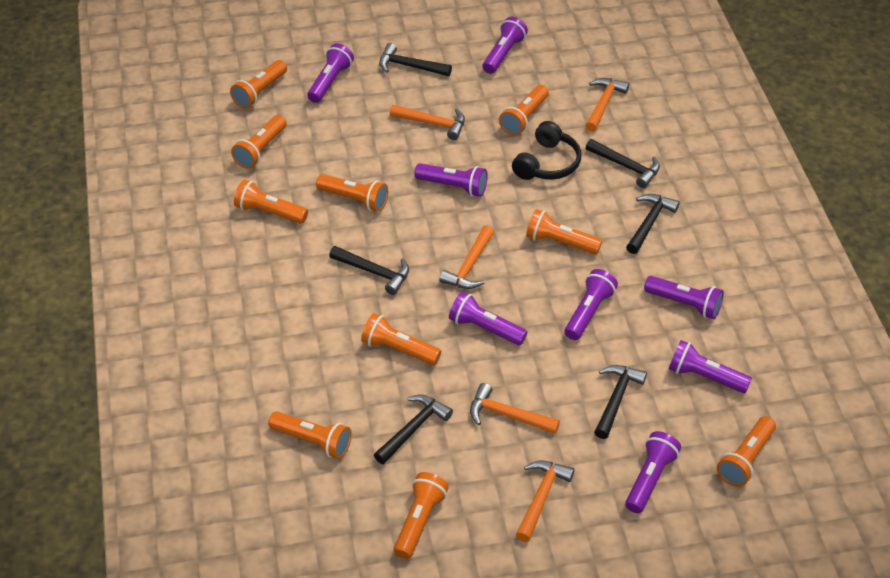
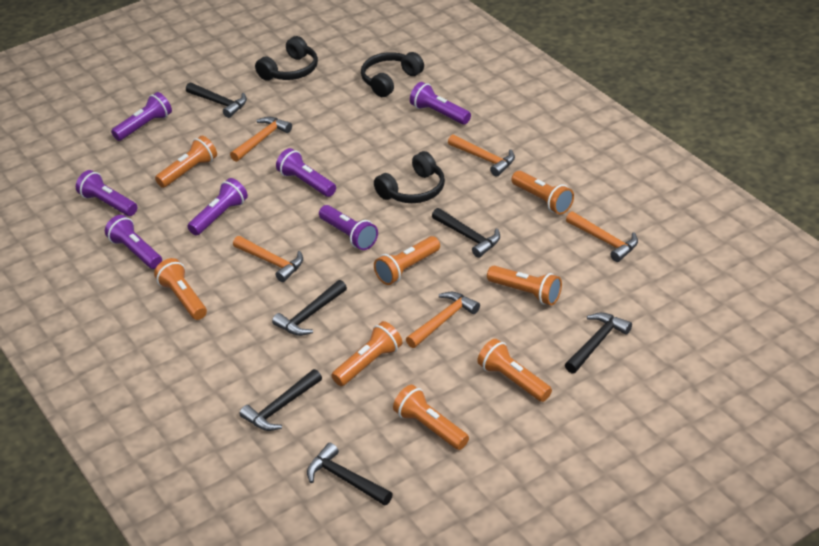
black headphones: [512,121,581,180] = 1 -> [255,36,318,81] [361,52,424,97] [374,151,445,203] = 3
orange flashlight: [230,60,287,109] [231,115,287,169] [234,179,308,224] [268,411,352,459] [316,174,388,212] [361,313,441,365] [394,472,449,559] [499,85,549,136] [526,209,602,254] [717,416,776,487] = 10 -> [154,258,207,320] [155,136,217,188] [332,321,402,386] [374,236,440,285] [393,385,469,450] [477,339,552,402] [487,266,562,305] [511,171,574,215] = 8
purple flashlight: [307,43,354,103] [414,163,488,197] [449,292,527,345] [483,17,528,74] [565,269,618,340] [625,431,681,513] [644,276,724,319] [669,340,752,393] = 8 -> [76,170,137,216] [105,215,162,269] [111,92,172,141] [187,178,248,235] [276,148,336,197] [319,205,378,250] [410,82,471,125] = 7

